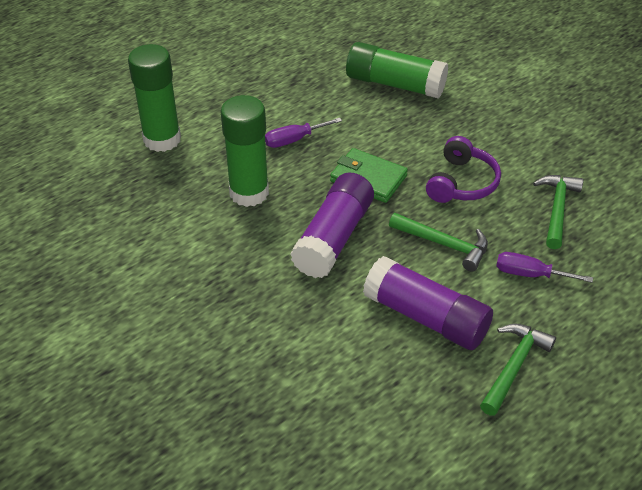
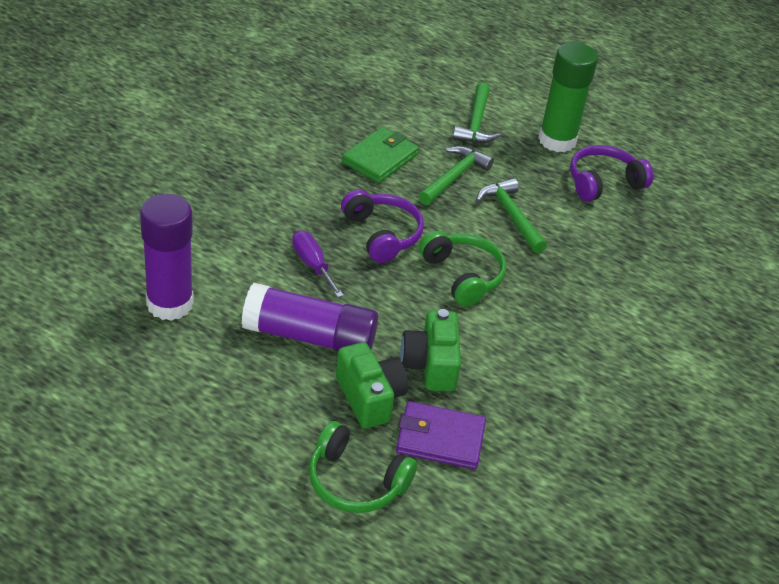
green camera: none = 0 -> [336,342,408,429] [400,309,461,392] = 2
green glue stick: [128,44,181,152] [220,95,269,207] [346,42,448,99] = 3 -> [538,42,598,153] = 1
green headphones: none = 0 -> [309,421,417,513] [419,231,506,307] = 2
purple headphones: [426,136,501,203] = 1 -> [341,189,424,263] [570,145,654,202] = 2
purple screwdriver: [265,118,342,148] [496,252,593,283] = 2 -> [292,230,344,297] = 1
purple wallet: none = 0 -> [396,401,486,469] = 1

